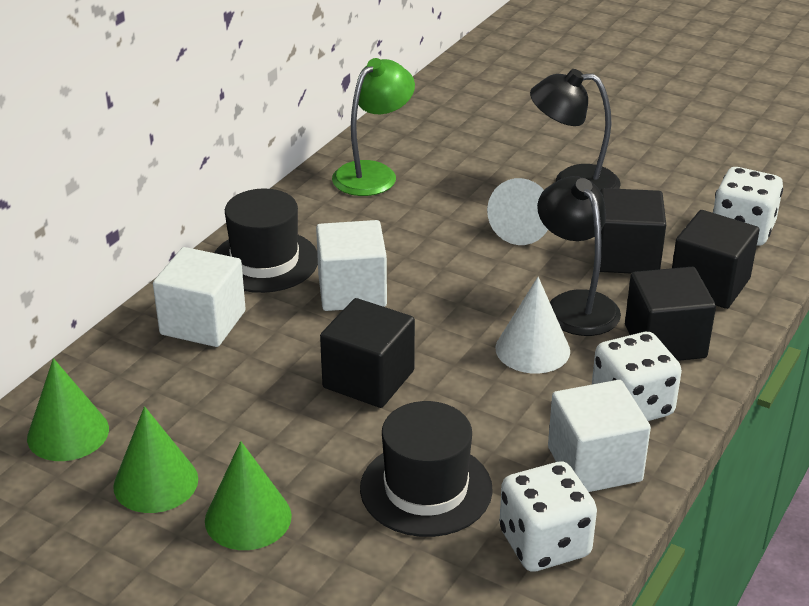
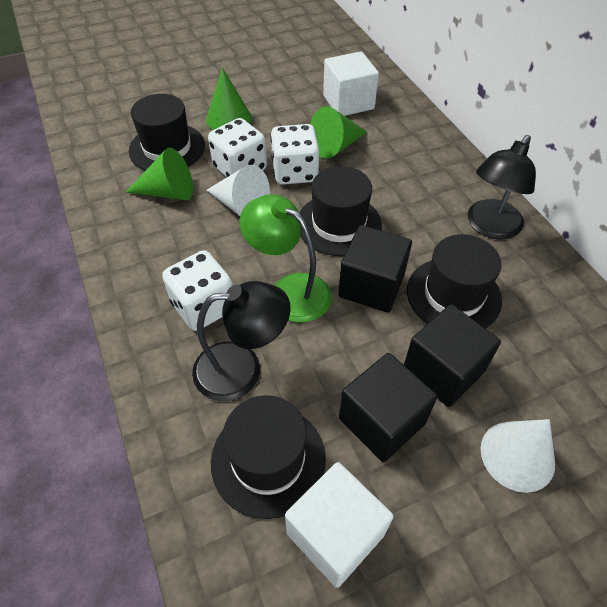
black cube: [320,298,415,408] [600,188,666,273] [625,267,716,361] [672,210,759,309] = 4 -> [338,225,412,313] [339,353,437,462] [404,304,501,407] = 3
black hat: [214,189,318,293] [360,401,493,537] = 2 -> [129,94,205,171] [211,395,326,519] [299,166,382,256] [407,234,502,329] = 4
white cube: [153,247,246,347] [316,220,387,311] [548,380,651,492] = 3 -> [285,462,394,588] [323,51,379,116] = 2

